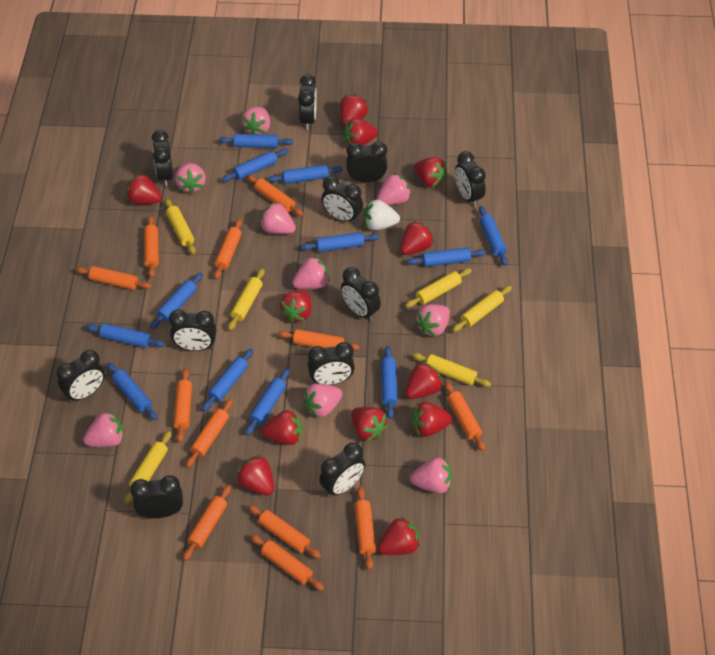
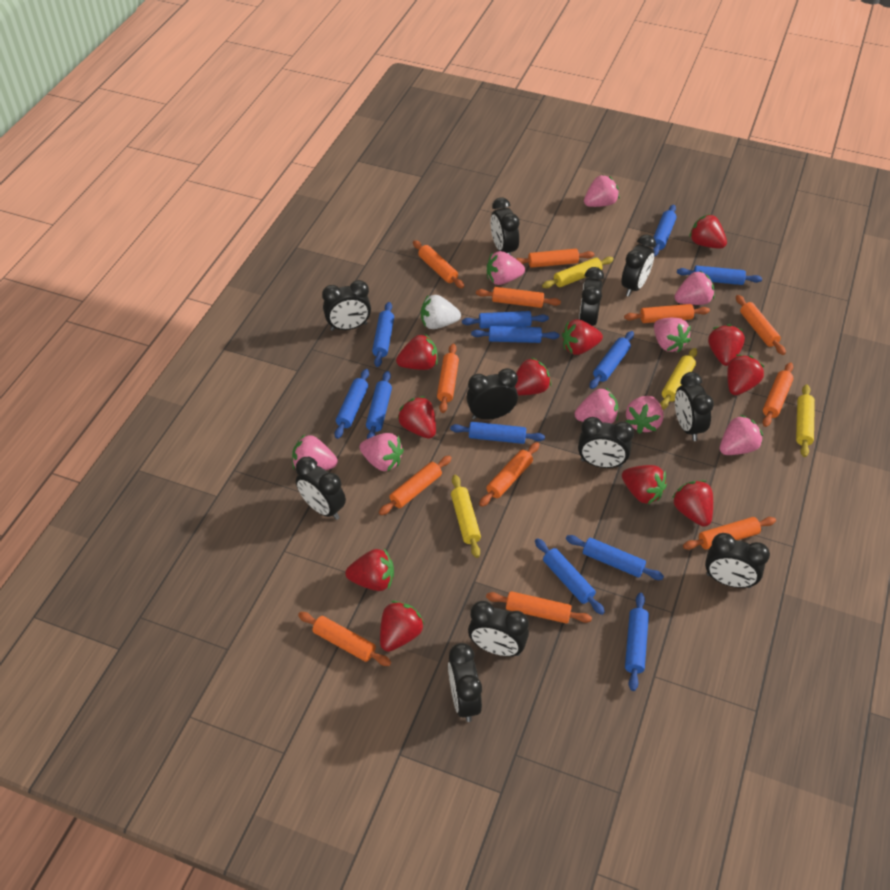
red strawberry: [126,173,162,204] [236,455,274,495] [261,410,302,445] [280,290,311,323] [340,94,368,127] [344,118,378,146] [351,407,389,442] [377,516,420,555] [400,220,434,255] [405,361,443,399] [412,402,452,437] [414,157,448,187] = 12 -> [345,549,394,591] [380,601,424,652] [396,334,438,370] [397,396,436,439] [515,357,551,395] [562,319,603,355] [622,465,667,504] [672,480,713,527] [689,214,727,249] [708,324,745,366] [727,354,765,395] = 11
yellow rolling pin: [124,431,172,504] [165,199,196,254] [228,268,265,331] [405,268,472,308] [412,353,491,387] [452,285,512,332] = 6 -> [451,475,481,558] [542,257,614,288] [660,348,697,410] [796,384,815,457] = 4

